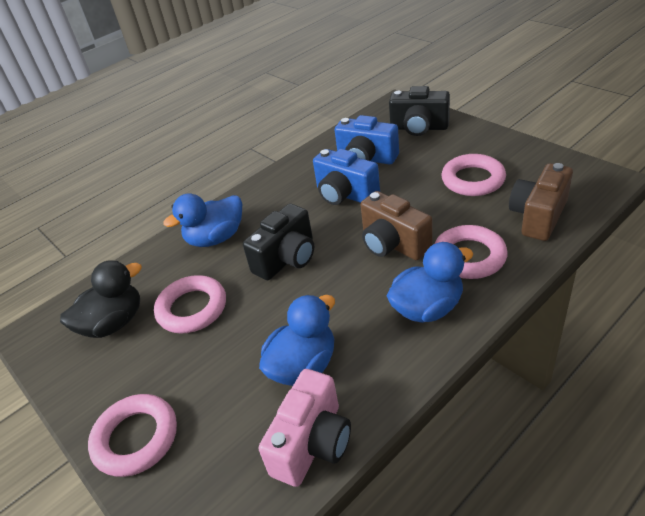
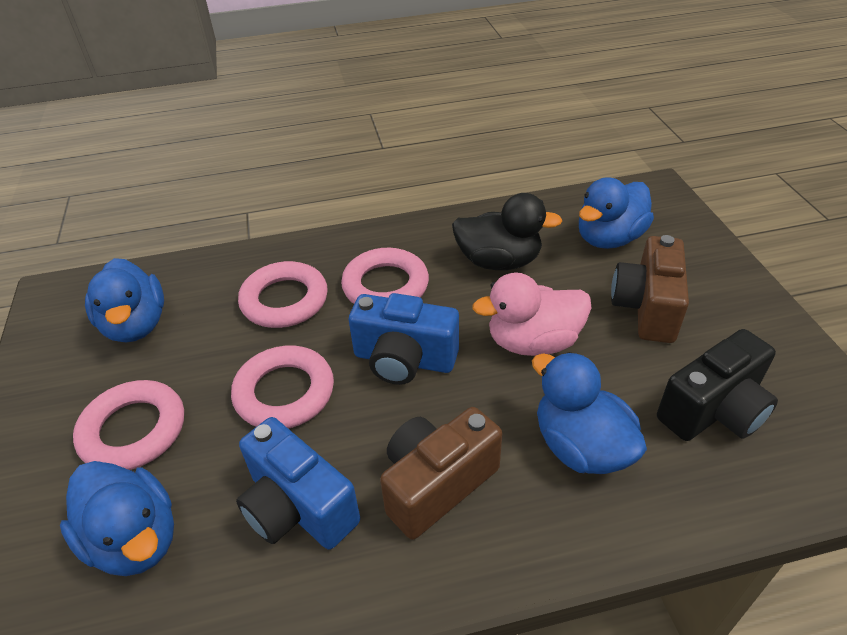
black camera: [243,204,314,280] [389,86,450,136] = 2 -> [657,329,778,441] = 1
blue duck: [163,193,242,247] [259,295,335,386] [387,242,473,323] = 3 -> [60,461,174,576] [85,258,164,343] [532,352,647,474] [579,177,654,249] = 4
pink camera: [259,369,351,487] = 1 -> none = 0
pink duck: none = 0 -> [472,272,592,356] = 1

